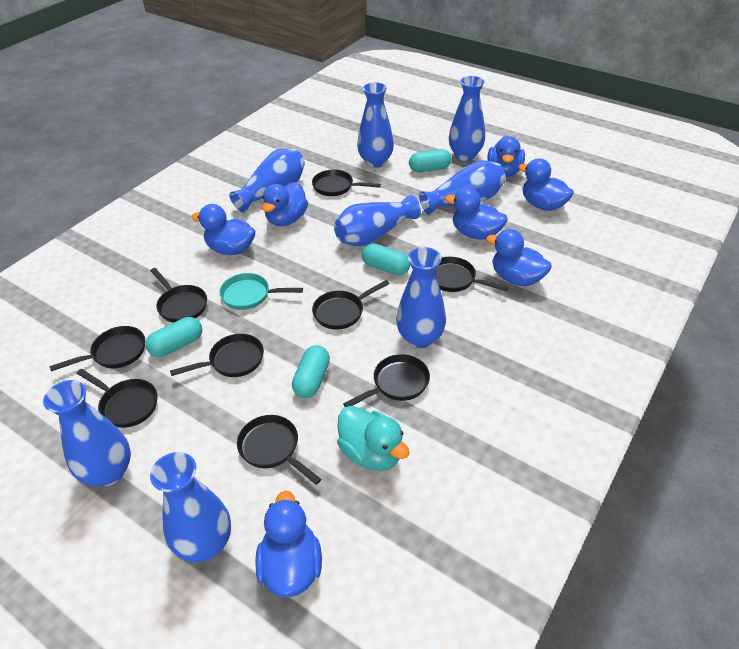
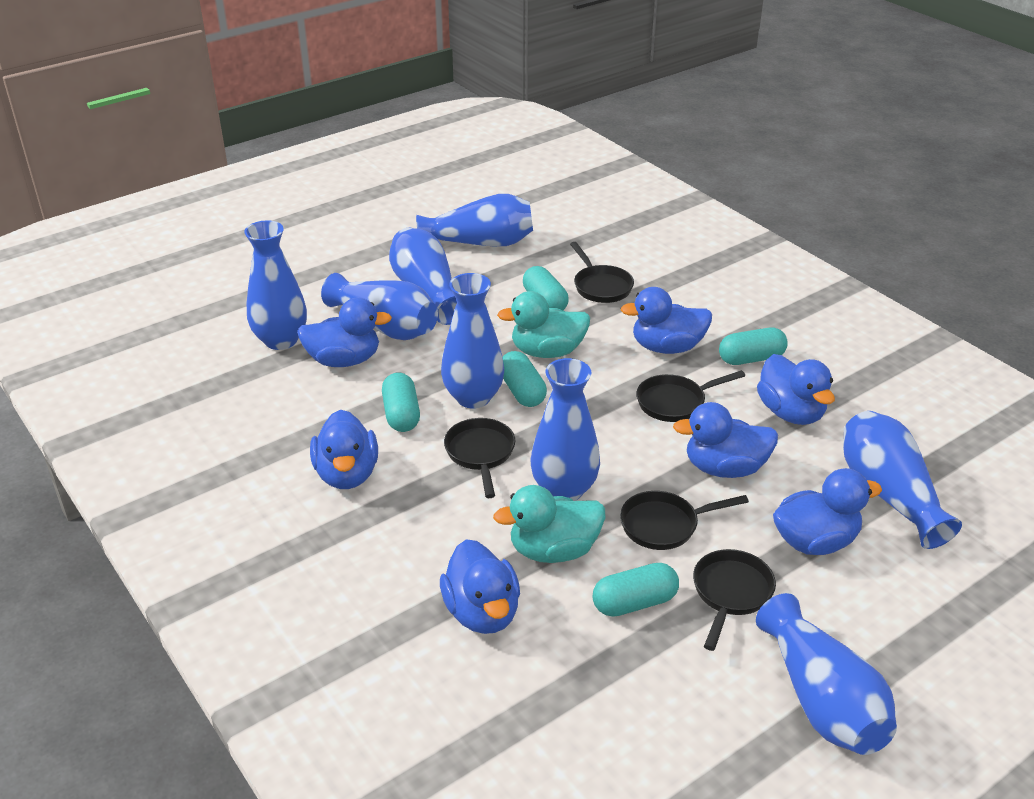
black pan: [49,326,145,371] [77,369,157,428] [151,268,207,323] [170,334,264,377] [237,415,321,485] [312,170,381,196] [312,280,390,329] [343,354,430,407] [435,257,508,292] = 9 -> [444,418,515,498] [570,242,634,303] [620,491,749,550] [636,370,745,422] [693,549,776,651] = 5
turquoise capsule: [145,317,202,357] [292,345,330,398] [362,243,410,276] [409,149,452,172] = 4 -> [382,373,420,432] [503,351,547,407] [523,266,569,310] [593,563,679,617] [719,327,788,365] = 5
turquoise duck: [337,406,409,471] = 1 -> [493,485,605,563] [497,291,590,358] = 2
turquoise pan: [219,273,303,310] = 1 -> none = 0

